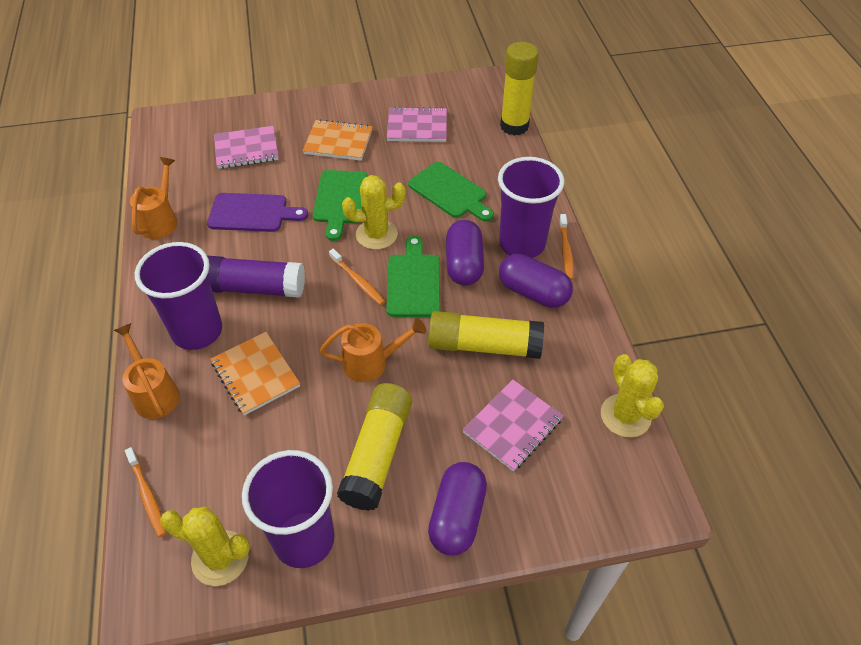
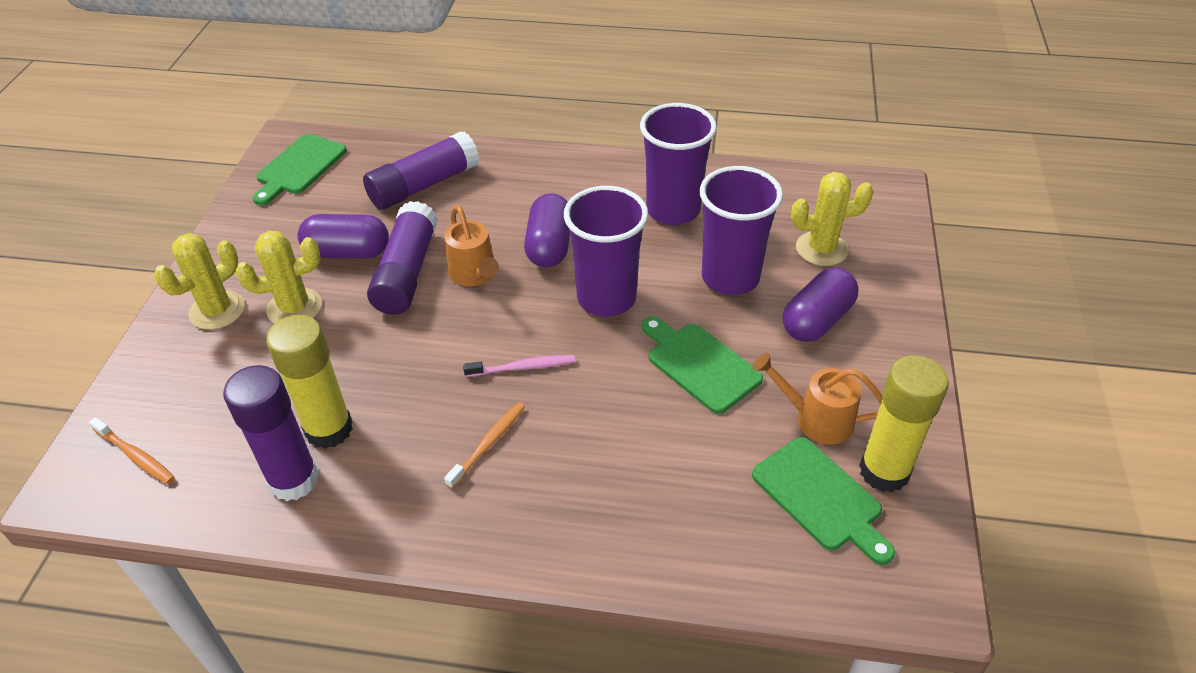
orange notebook: [211,332,300,416] [303,119,372,161] = 2 -> none = 0
orange toothbrush: [125,447,166,537] [329,249,385,305] [559,214,574,280] = 3 -> [89,417,175,484] [444,402,525,489] = 2
orange watering can: [113,323,180,419] [130,157,178,239] [320,318,426,382] = 3 -> [445,205,499,287] [753,353,883,445] = 2
pink notebook: [214,126,279,169] [387,107,447,142] [463,379,563,472] = 3 -> none = 0
pink toothbrush: none = 0 -> [463,355,575,377] = 1
purple cutting board: [207,193,308,232] = 1 -> none = 0
purple glue stick: [207,256,305,298] = 1 -> [223,365,319,501] [363,131,479,210] [367,201,438,315] = 3
yellow glue stick: [337,383,412,511] [428,311,544,359] [500,42,539,136] = 3 -> [266,315,353,449] [859,355,949,492] = 2

